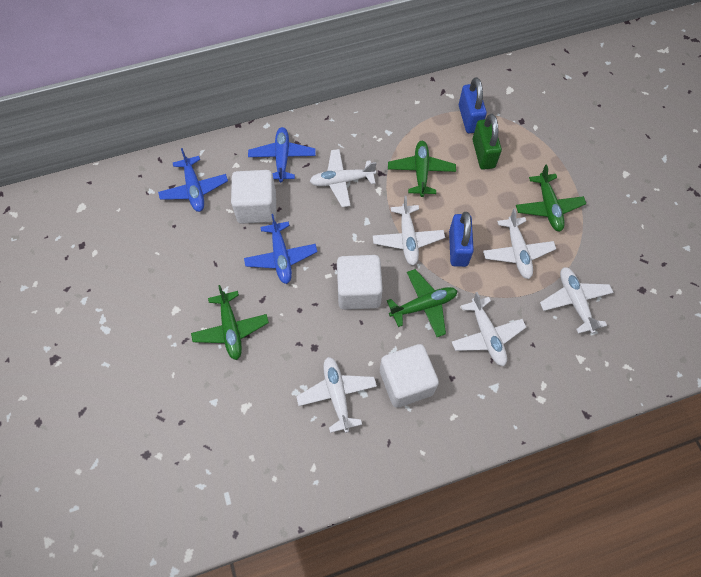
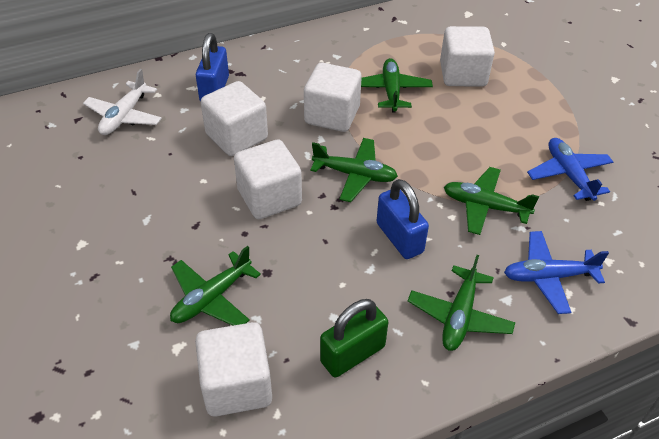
blue plane: [158,148,228,212] [244,214,317,284] [248,127,316,182] = 3 -> [504,231,609,314] [527,138,613,201] = 2
green plane: [191,285,269,360] [387,269,457,337] [388,141,456,197] [516,164,586,232] = 4 -> [170,246,261,326] [310,138,398,202] [361,58,433,112] [408,255,515,351] [444,167,539,235] = 5
white cube: [231,170,276,224] [337,255,383,310] [380,344,439,408] = 3 -> [195,322,272,417] [201,81,268,156] [234,140,302,219] [304,62,362,132] [440,26,495,87] = 5
white plane: [296,357,377,433] [310,149,377,207] [373,196,445,265] [452,292,526,366] [483,209,556,279] [540,267,614,334] = 6 -> [83,69,162,135] = 1

